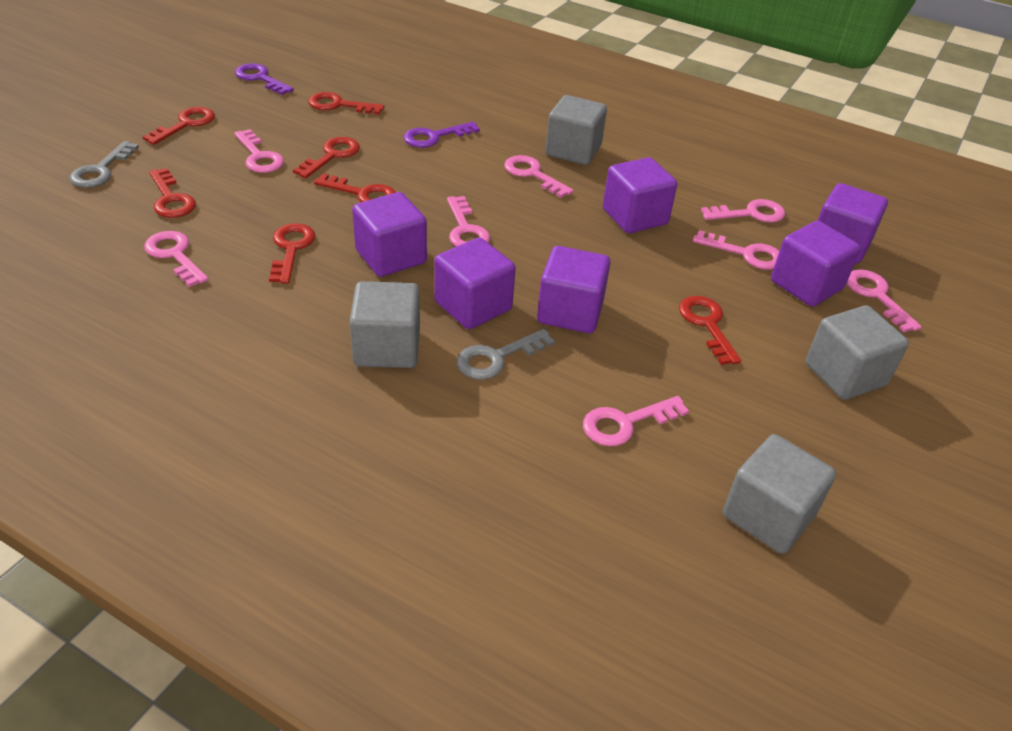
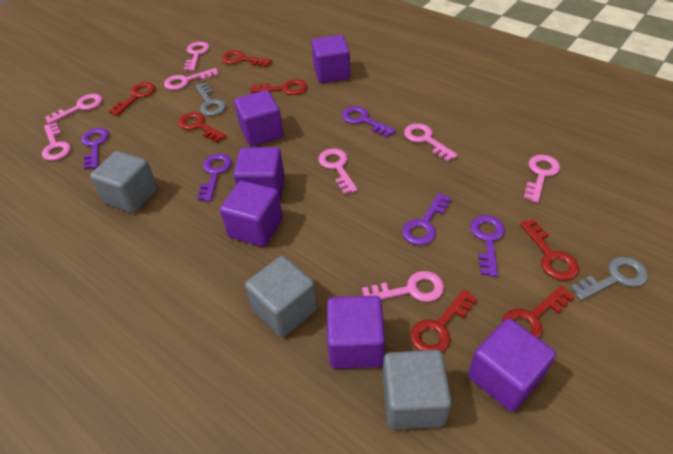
grey cube: [349,281,420,368] [545,95,607,165] [723,434,836,554] [806,305,909,400] = 4 -> [90,151,158,213] [245,256,318,337] [383,350,452,430] = 3
purple key: [235,63,294,95] [404,122,480,148] = 2 -> [81,128,109,170] [197,154,232,201] [342,106,396,138] [402,193,451,245] [470,215,505,277] = 5

